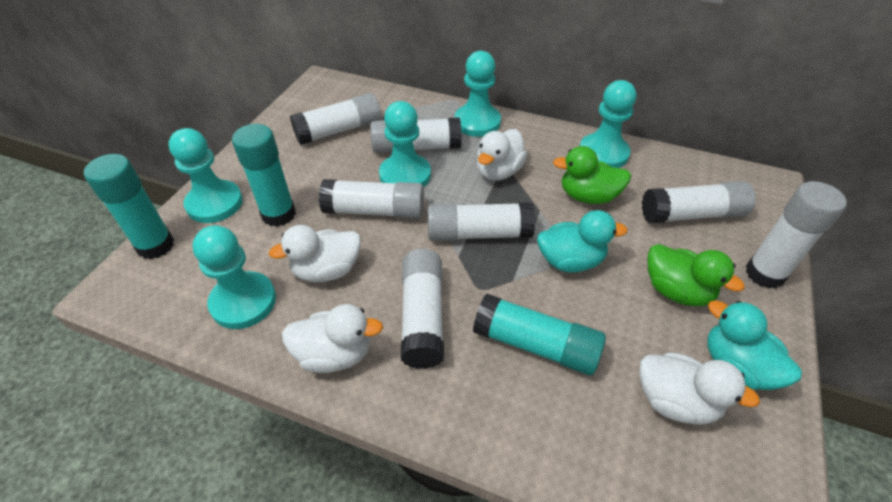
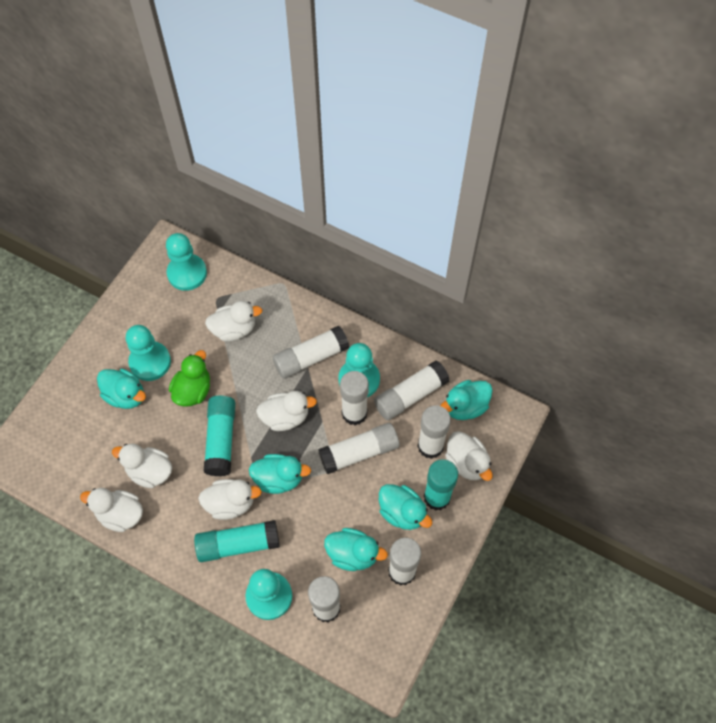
green duck: [553,146,631,204] [648,244,745,307] = 2 -> [169,350,210,407] = 1
turquoise duck: [537,210,628,272] [707,300,802,390] = 2 -> [97,369,146,409] [249,454,311,494] [324,528,388,571] [379,484,432,530] [441,380,493,420] = 5
turquoise pawn: [168,128,243,223] [193,225,276,329] [379,101,431,187] [454,51,501,137] [580,80,636,168] = 5 -> [126,325,171,381] [166,233,207,291] [245,569,292,620] [338,343,380,397] = 4
white duck: [269,225,361,282] [282,304,383,373] [477,129,528,181] [639,352,760,425] = 4 -> [80,488,143,532] [112,444,172,488] [198,479,262,520] [205,301,262,341] [256,391,317,431] [445,431,493,481] = 6

